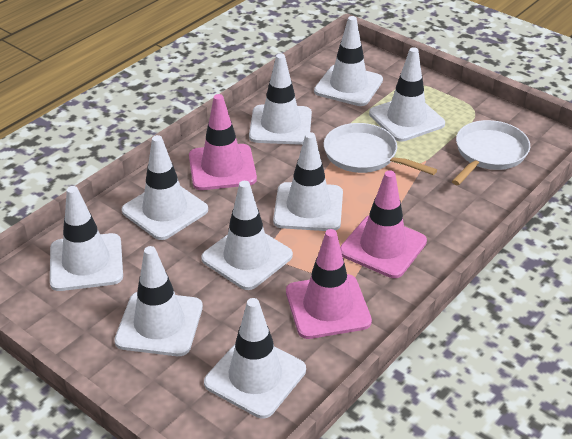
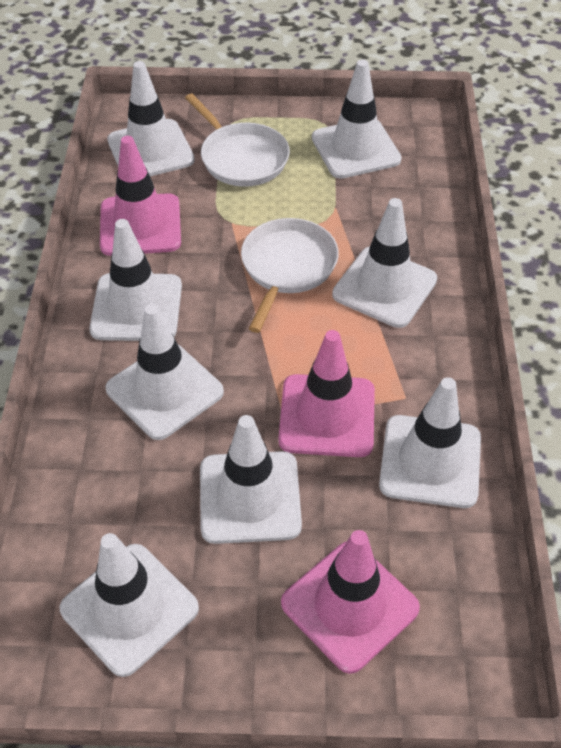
white traffic cone: [50,186,123,291] [114,246,203,356] [122,135,208,240] [201,181,293,290] [204,298,306,418] [249,54,312,145] [273,132,343,231] [314,16,383,106] [369,47,445,142] = 9 -> [60,533,199,677] [89,219,182,341] [106,304,224,440] [107,61,195,176] [200,415,302,544] [312,59,402,179] [332,198,437,328] [379,377,481,508] = 8

